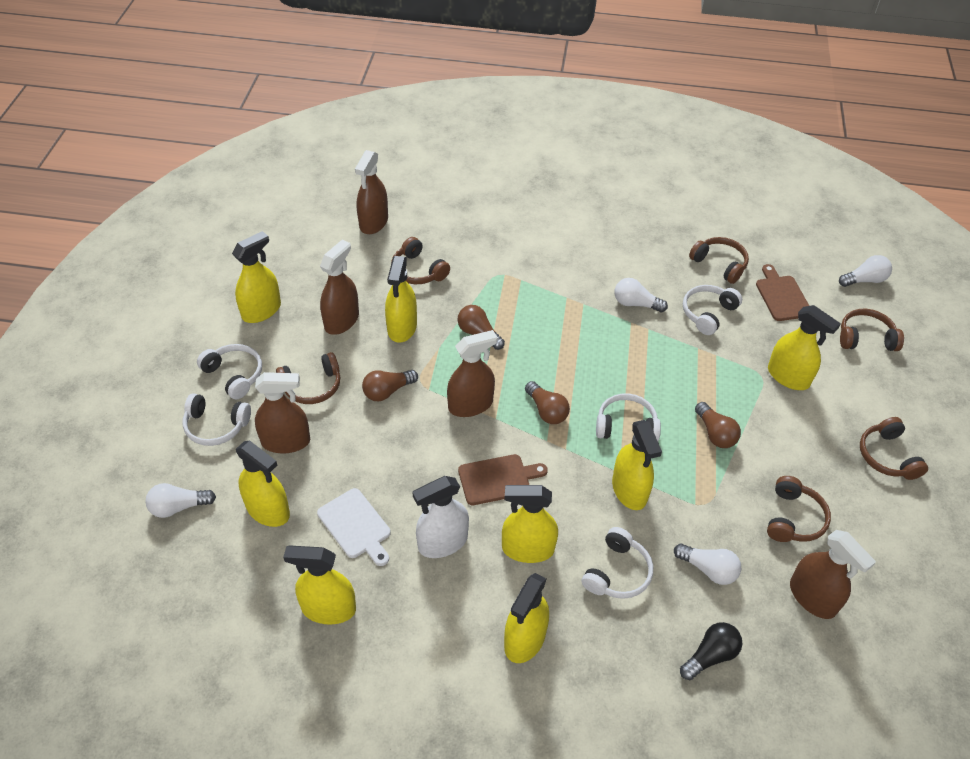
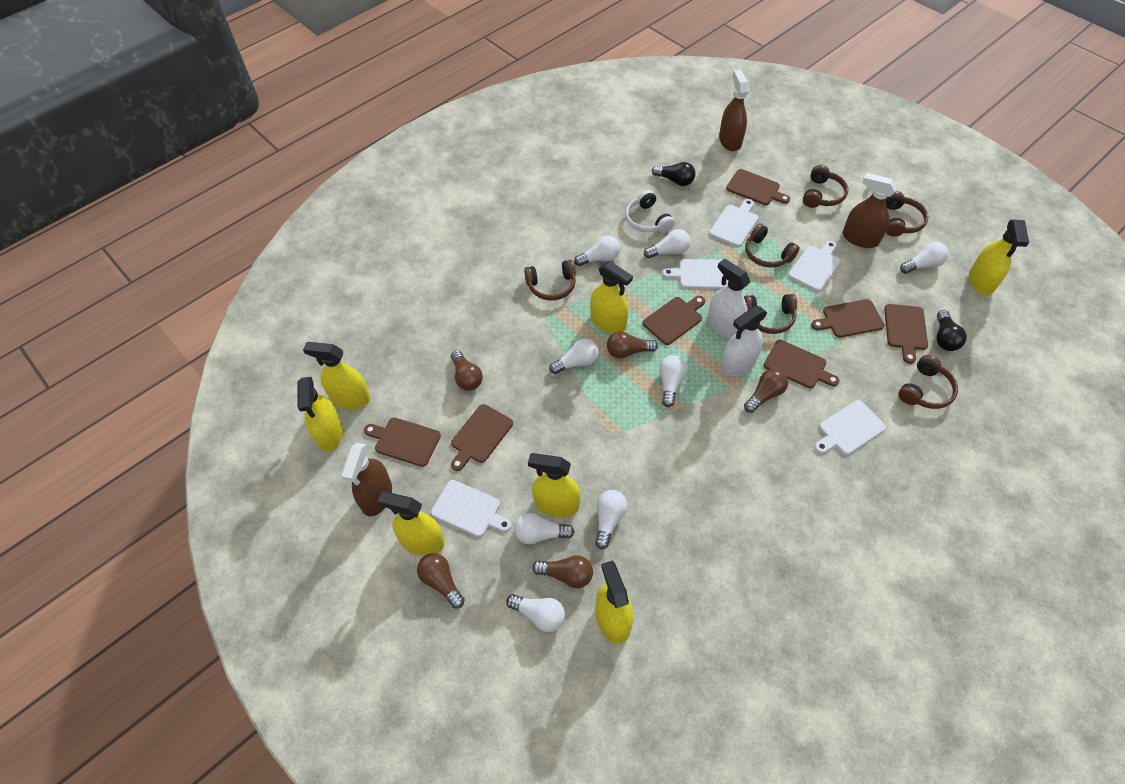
black light bulb: [680,622,742,680] = 1 -> [652,162,696,186] [936,310,967,351] = 2
brown cutting board: [458,454,548,505] [756,264,809,321] = 2 -> [364,418,441,467] [451,404,513,471] [642,296,705,345] [726,169,790,205] [764,340,840,389] [811,299,884,338] [884,304,928,364] = 7
brown light bulb: [362,370,418,401] [458,305,505,350] [525,381,570,424] [695,402,741,448] = 4 -> [417,553,465,608] [451,350,483,391] [532,555,593,588] [607,331,658,359] [744,369,788,413] = 5
brown spray bottle: [255,372,310,453] [320,240,359,335] [355,150,388,234] [447,330,497,417] [790,530,876,619] = 5 -> [341,443,392,517] [719,70,749,151] [843,173,897,248] = 3
white cutting board: [317,488,391,566] = 1 -> [431,480,512,537] [662,259,728,289] [709,199,759,247] [788,241,841,291] [814,400,886,455] = 5
white headphones: [183,393,251,446] [197,344,262,399] [582,527,653,599] [596,393,661,441] [683,285,742,335] = 5 -> [625,190,675,233] = 1
white light bulb: [145,483,216,518] [615,278,668,312] [674,544,741,585] [839,255,892,287] = 4 -> [506,594,565,632] [514,513,575,545] [549,339,599,374] [574,235,620,266] [595,490,628,549] [644,229,691,258] [659,355,687,407] [900,242,948,274] = 8
white spray bottle: [412,476,469,558] = 1 -> [708,259,750,339] [721,306,767,376] = 2
yellow spray bottle: [232,231,281,323] [236,440,290,527] [283,545,356,625] [385,256,417,343] [502,485,558,563] [504,573,549,663] [612,420,662,510] [768,305,841,390] = 8 -> [297,377,343,451] [303,342,370,409] [377,491,445,556] [528,453,580,518] [590,261,633,333] [595,561,633,644] [969,220,1029,295] = 7

